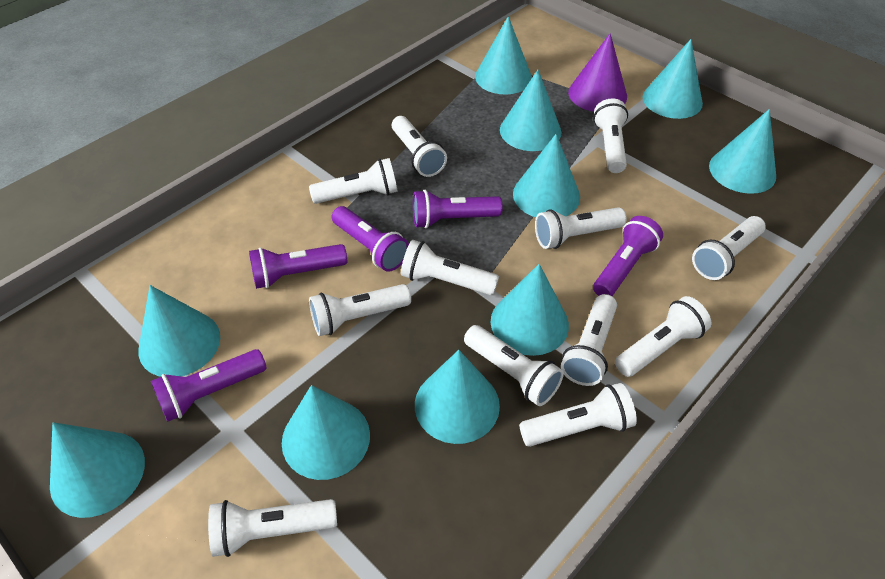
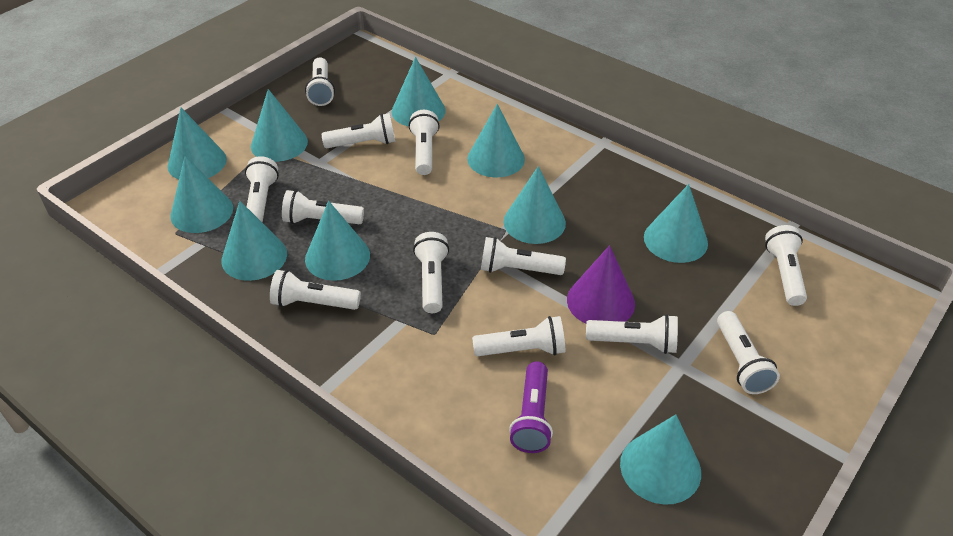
purple flashlight: [151,349,267,422] [249,244,347,289] [332,206,409,272] [413,190,503,228] [593,216,663,296] = 5 -> [509,362,553,453] = 1

